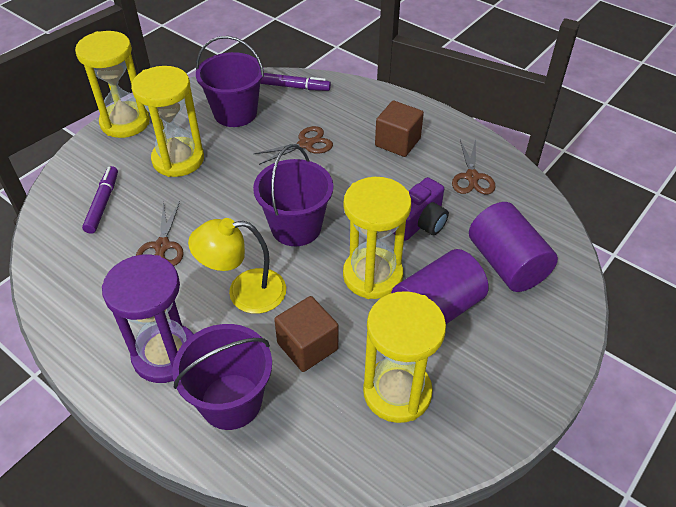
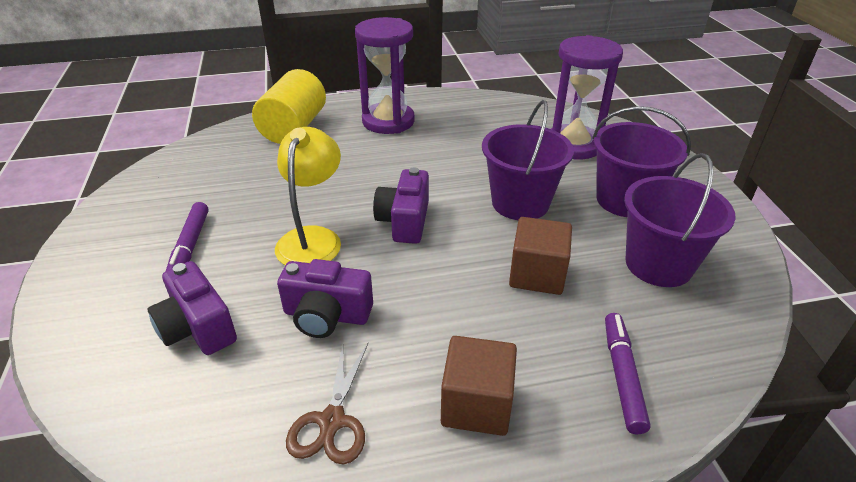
brown scissors: [136,201,184,266] [254,126,333,165] [452,139,496,194] = 3 -> [286,343,368,464] = 1
purple camera: [393,177,449,241] = 1 -> [147,261,237,355] [277,259,373,338] [373,167,429,244] = 3
purple cylinder: [391,249,489,324] [469,202,558,292] = 2 -> none = 0
purple hourglass: [102,254,194,383] = 1 -> [355,17,415,134] [551,35,623,159] = 2
yellow cylinder: none = 0 -> [252,69,326,144] = 1
yellow hourglass: [75,31,150,138] [131,66,204,177] [343,177,411,299] [363,291,446,423] = 4 -> none = 0

